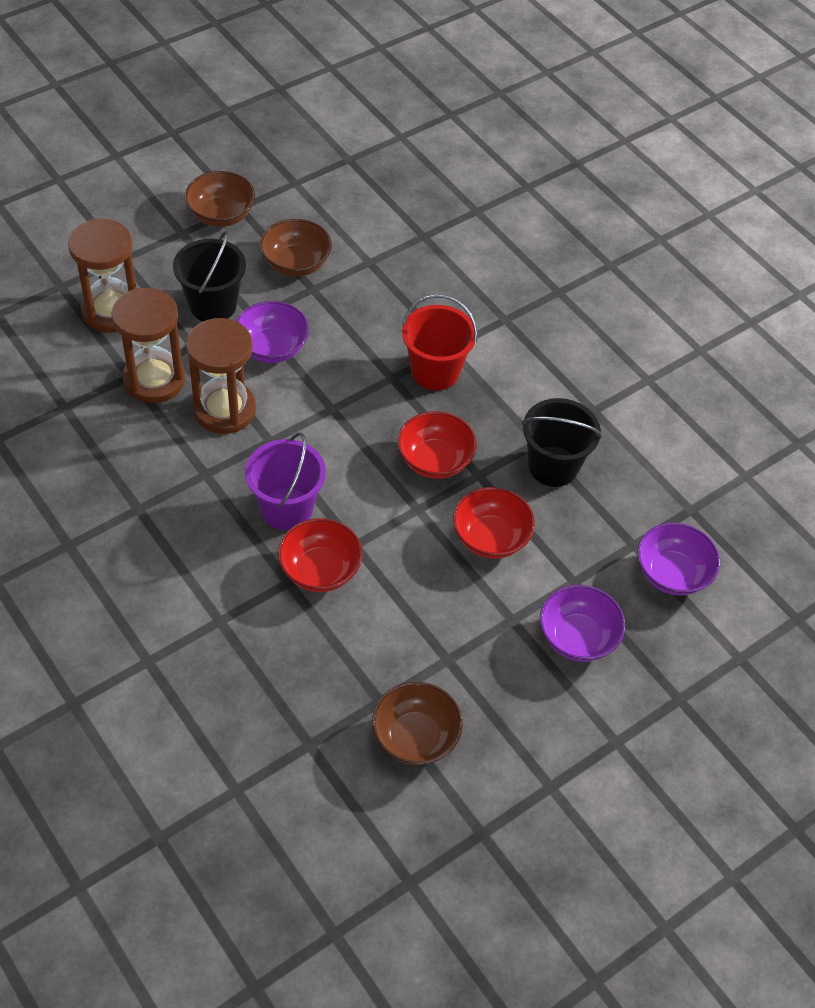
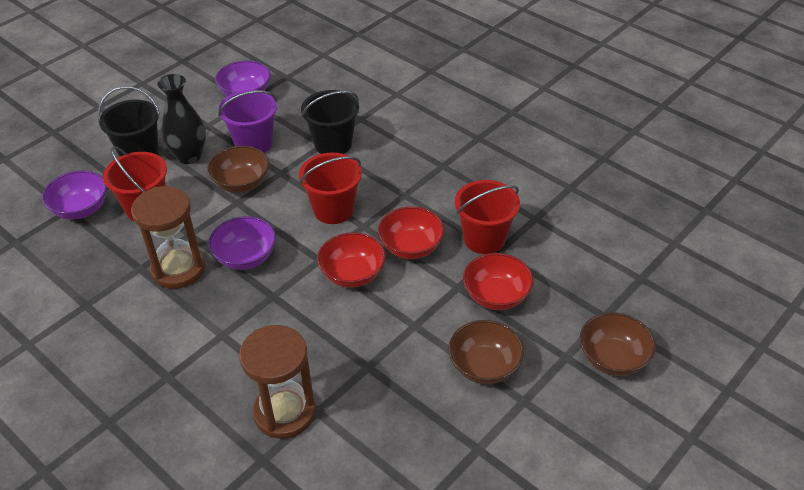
black vase: none = 0 -> [157,74,206,164] = 1
brown hourglass: [68,219,136,333] [111,288,185,403] [186,318,256,434] = 3 -> [131,186,206,289] [239,325,316,439] = 2
red bucket: [402,294,478,391] = 1 -> [103,146,167,221] [299,152,362,224] [455,180,520,254] = 3

